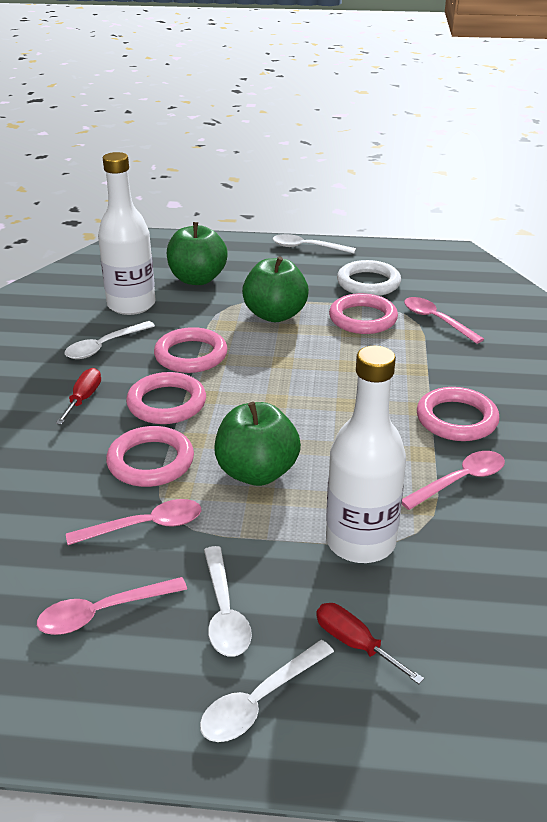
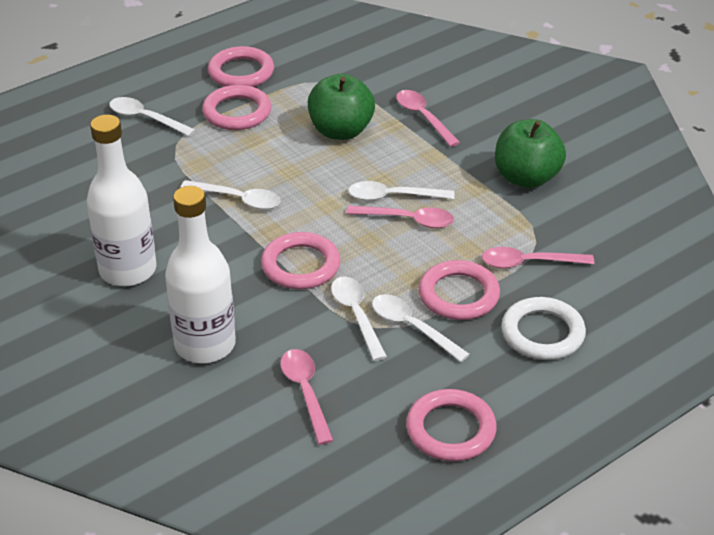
green apple: [167,222,228,285] [214,402,301,486] [242,256,309,322] = 3 -> [308,74,375,140] [495,119,566,188] = 2
red screwdriver: [56,368,101,425] [316,603,424,684] = 2 -> none = 0
white spoon: [65,321,155,359] [200,640,334,742] [204,546,252,657] [272,234,356,254] = 4 -> [109,97,195,136] [180,180,281,210] [331,276,387,361] [348,181,455,201] [372,294,470,362] = 5

